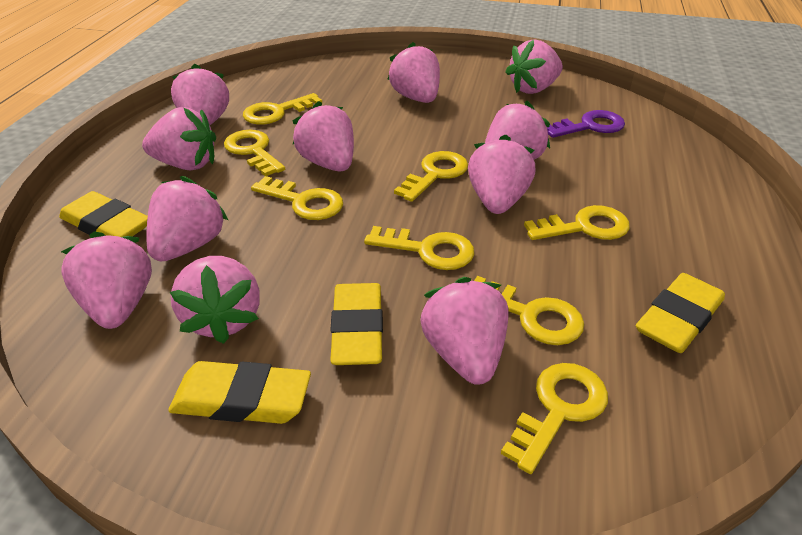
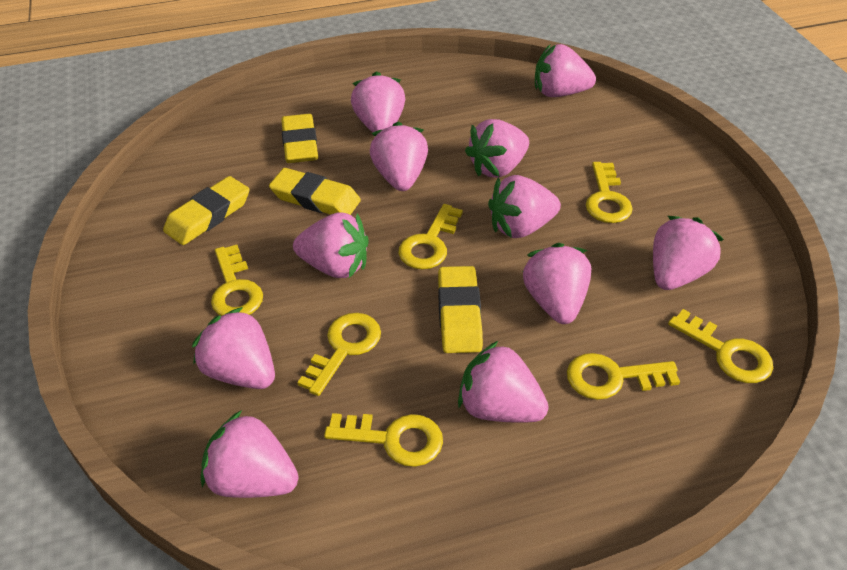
purple key: [547,110,625,138] = 1 -> none = 0
yellow key: [224,130,285,176] [243,93,322,125] [251,176,343,220] [364,226,474,270] [394,151,468,202] [474,276,584,345] [501,363,608,474] [524,205,630,240] = 8 -> [211,245,263,316] [297,313,381,396] [324,413,443,467] [398,204,463,270] [567,353,680,400] [586,162,633,223] [668,309,773,383] = 7

